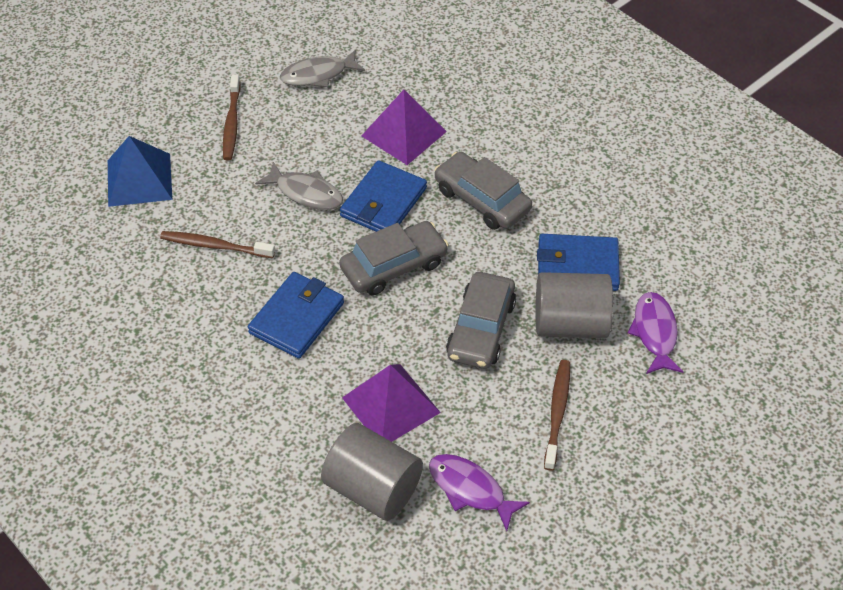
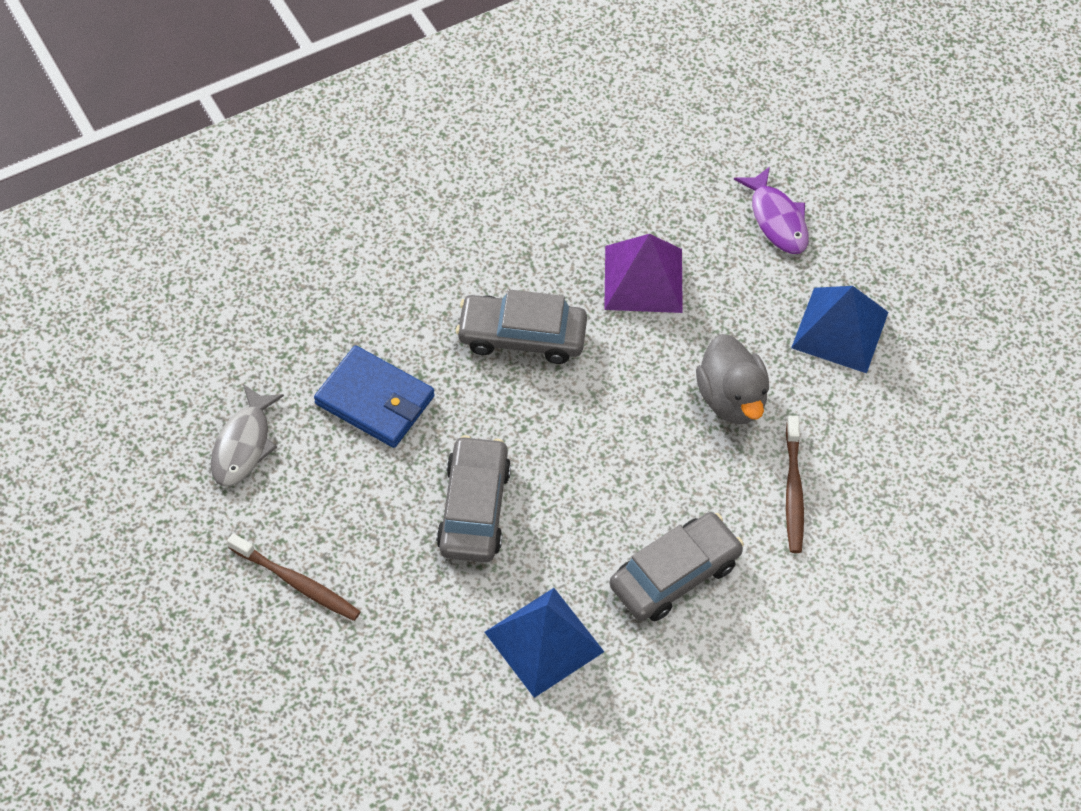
blue pyramid: [108,136,172,207] = 1 -> [484,588,604,698] [791,286,888,373] = 2
blue wallet: [248,272,344,359] [340,160,427,232] [537,234,620,291] = 3 -> [314,345,435,448] = 1
brown toothbrush: [160,231,275,258] [223,74,240,160] [544,360,570,471] = 3 -> [227,533,361,621] [786,416,804,553] = 2
grey cylinder: [321,423,423,521] [535,272,613,338] = 2 -> none = 0
grey duck: none = 0 -> [696,334,769,424] = 1
grey fish: [255,162,343,210] [280,50,365,87] = 2 -> [211,384,284,487] = 1
purple fish: [429,454,530,531] [628,292,684,374] = 2 -> [734,166,809,254] = 1
purple pyramid: [342,364,441,442] [362,90,447,165] = 2 -> [604,234,683,313] = 1

